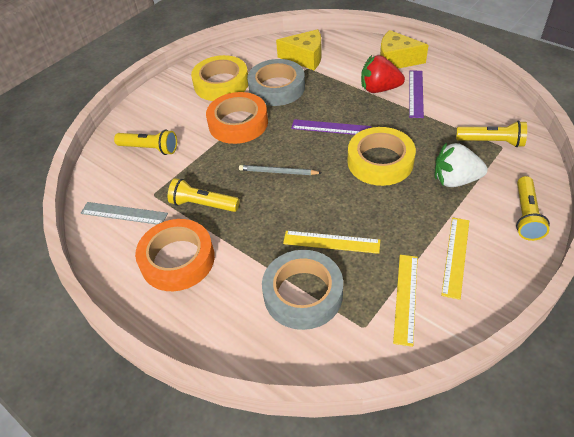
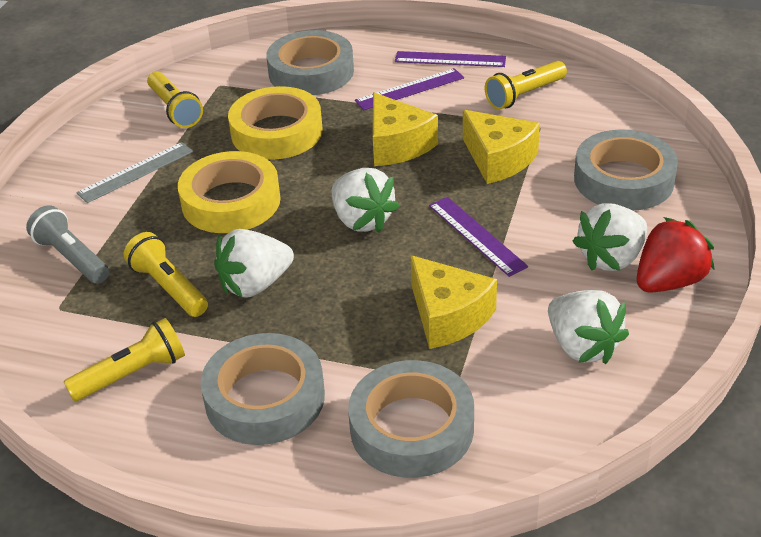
grey flashlight: none = 0 -> [26,205,109,284] = 1
grey pencil: [239,165,321,175] = 1 -> none = 0
grey tape: [247,59,305,106] [262,250,343,330] = 2 -> [200,333,325,445] [266,30,354,95] [348,360,474,478] [574,129,678,211] = 4
orange tape: [135,219,215,291] [206,92,268,144] = 2 -> none = 0
purple ruler: [291,119,372,135] [409,70,424,118] = 2 -> [355,68,464,110] [395,51,506,67] [429,197,528,277] = 3
white strawberry: [435,142,488,187] = 1 -> [214,229,294,298] [332,168,400,233] [548,290,629,364] [572,204,647,271] = 4
yellow cheese: [276,29,322,70] [380,30,429,69] = 2 -> [373,92,438,166] [411,255,497,349] [463,110,540,184] = 3
yellow ruler: [283,231,380,254] [393,255,418,347] [441,217,469,300] = 3 -> none = 0

